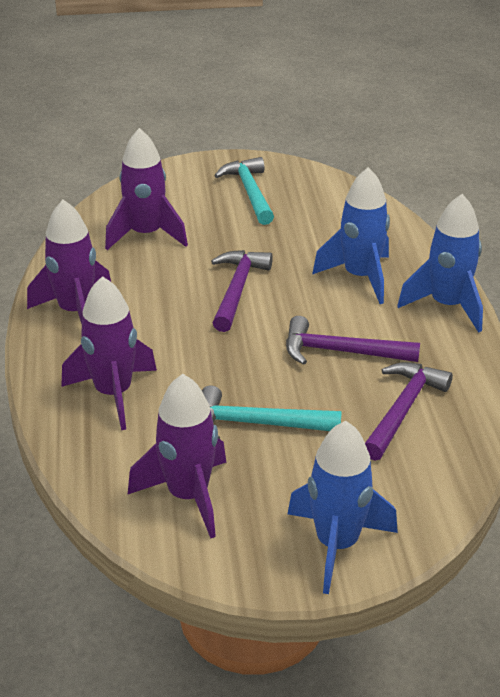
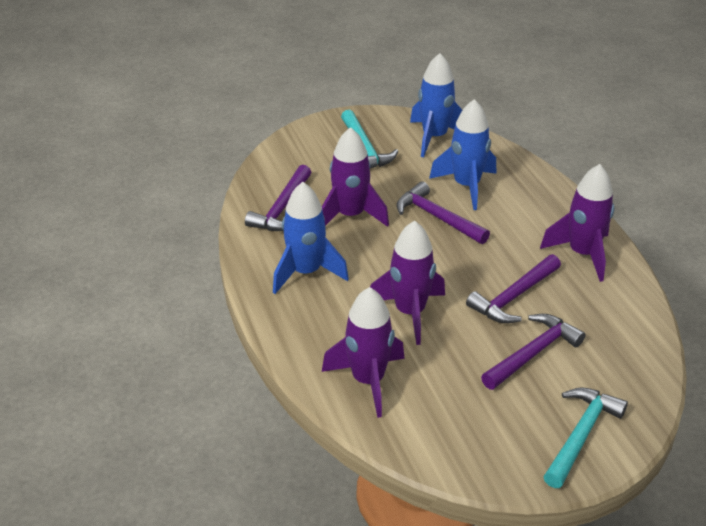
purple hammer: [211,250,273,332] [286,316,420,365] [365,362,453,461] = 3 -> [245,165,311,231] [397,181,490,244] [466,254,561,323] [481,314,586,390] = 4

